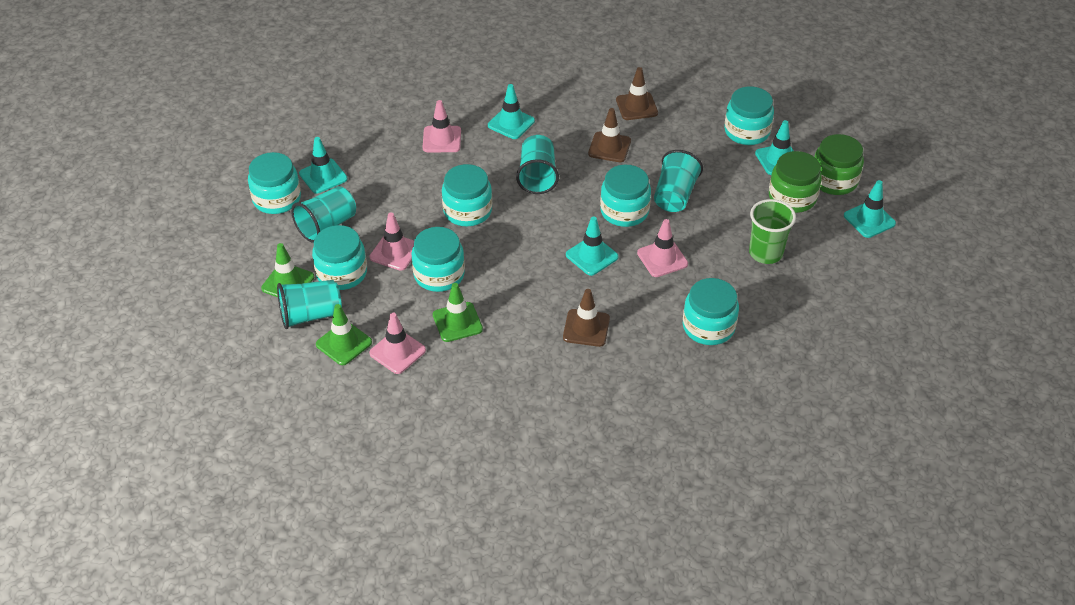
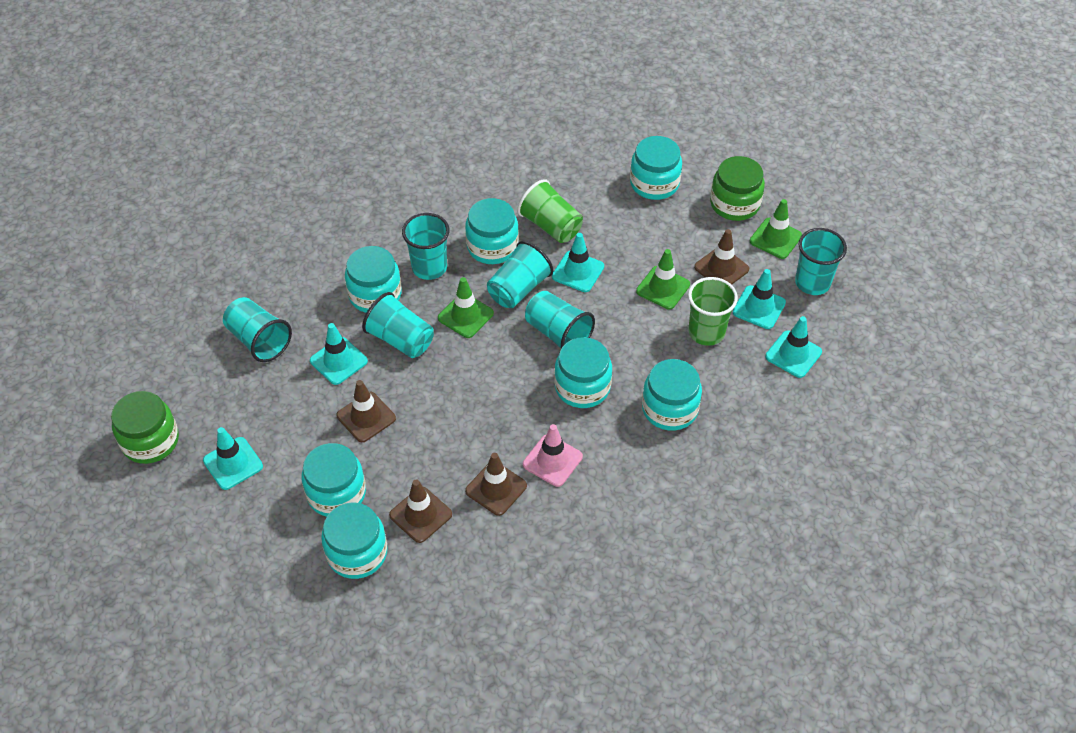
brown traffic cone: [563,289,610,347] [588,108,631,162] [616,67,658,120] = 3 -> [337,380,396,442] [389,480,452,543] [465,453,527,516] [694,229,749,284] = 4
green cup: [749,199,796,264] = 1 -> [517,179,583,243] [688,277,738,346] = 2
pink traffic cone: [369,313,426,374] [370,213,414,271] [423,100,461,152] [637,219,688,277] = 4 -> [523,424,583,487] = 1
turquoise cup: [277,280,342,329] [291,186,356,243] [516,135,559,194] [654,150,703,212] = 4 -> [223,297,292,362] [362,292,434,358] [402,213,449,280] [487,241,553,308] [525,291,595,348] [795,228,847,295] = 6

